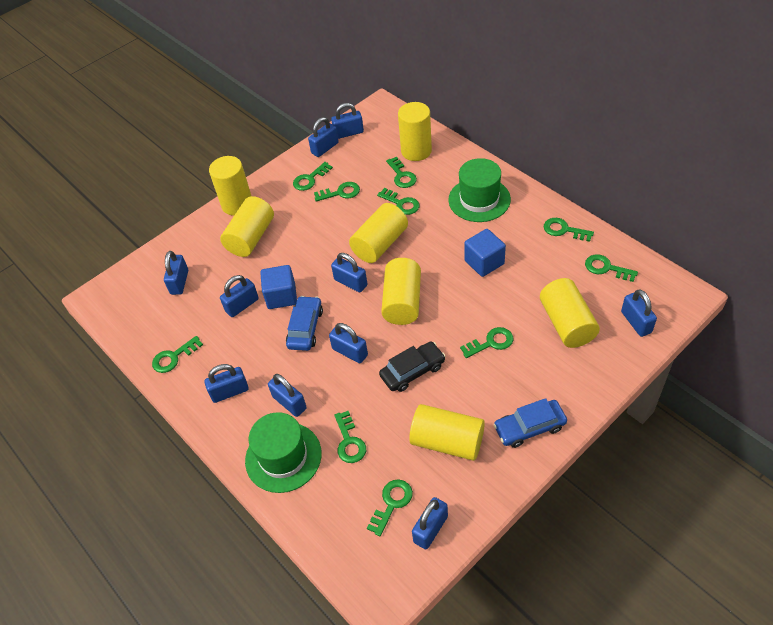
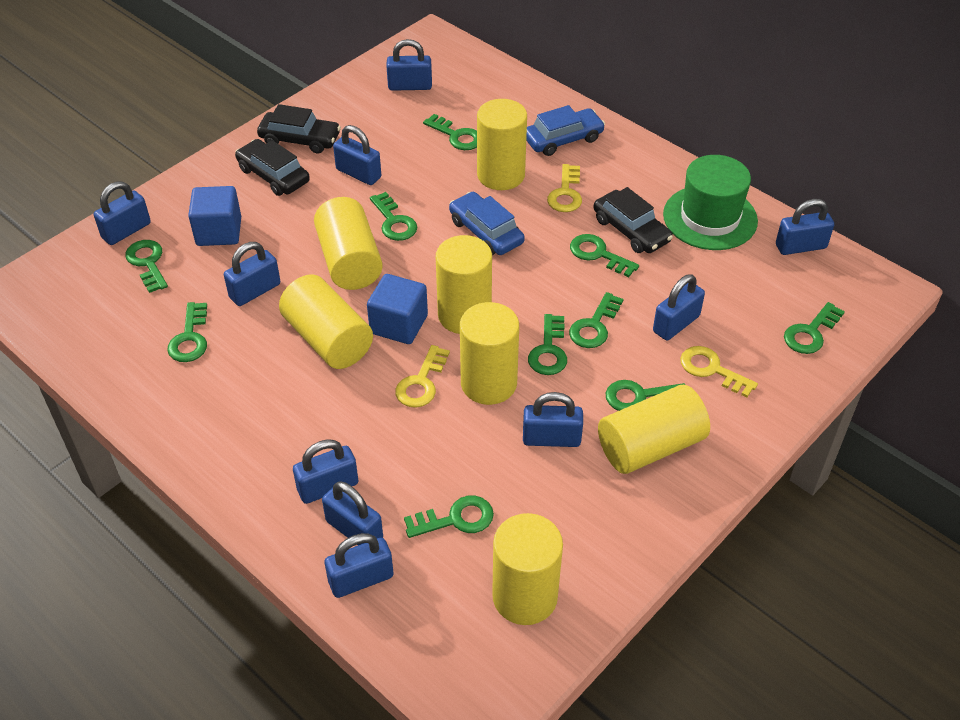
black car: [379,341,445,392] = 1 -> [235,139,310,196] [257,104,341,154] [593,187,673,253] = 3
green hat: [245,412,322,493] [448,158,511,222] = 2 -> [663,155,758,250] = 1
yellow key: none = 0 -> [395,345,450,408] [547,164,582,212] [680,346,758,398] = 3

